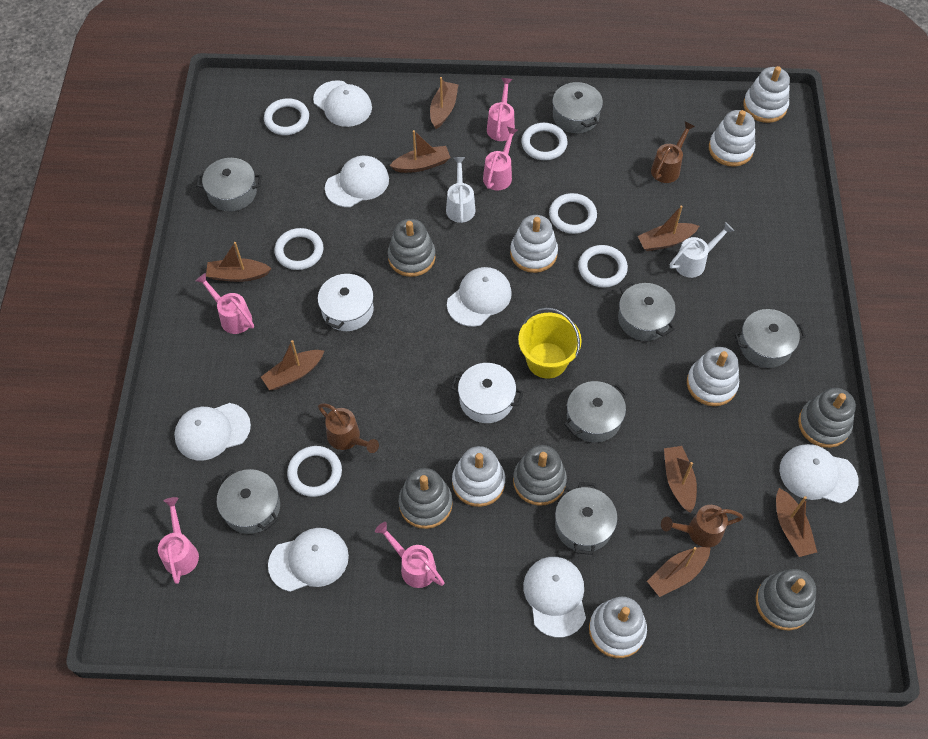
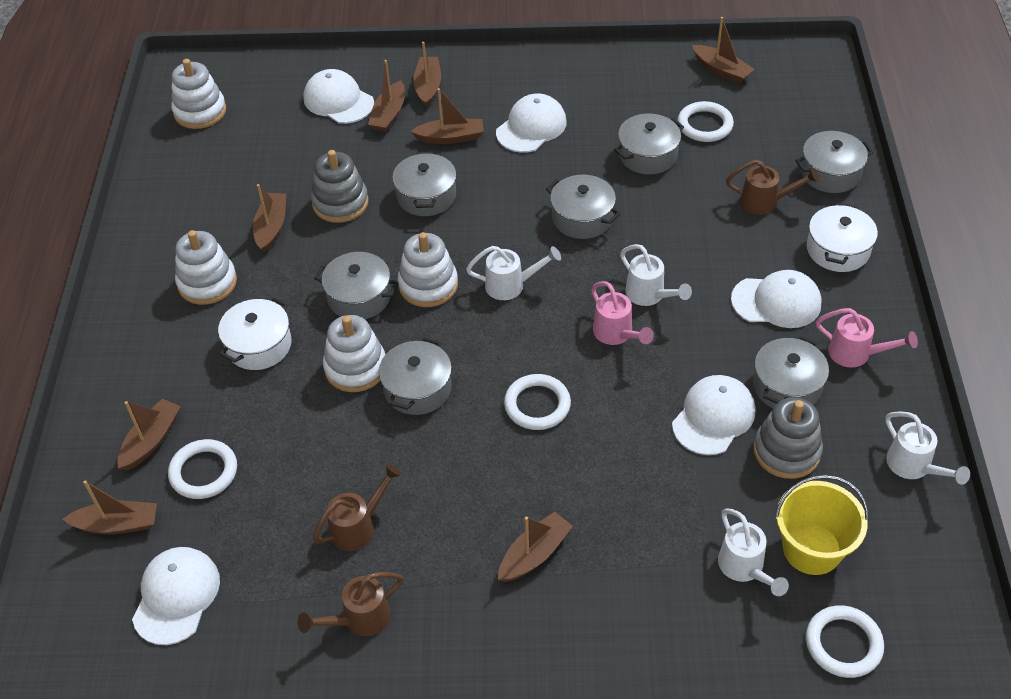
grey stacking toy: [388,219,435,277] [398,468,453,529] [513,445,567,506] [756,569,816,631] [798,388,856,448] = 5 -> [311,150,369,223] [753,397,823,479] = 2
pink watering can: [158,497,199,584] [196,273,254,334] [375,522,445,588] [483,127,518,191] [487,78,515,141] = 5 -> [591,281,654,345] [816,308,918,368] = 2
white cap: [174,403,251,461] [268,528,349,592] [313,80,372,127] [325,156,389,207] [447,267,512,327] [523,557,586,637] [780,444,859,503] = 7 -> [132,547,220,645] [303,69,374,124] [496,94,567,153] [672,375,756,455] [731,270,822,328] = 5
white ring: [264,98,309,135] [275,228,323,270] [287,446,342,497] [521,123,568,160] [549,193,597,234] [578,245,628,288] = 6 -> [168,439,237,499] [504,374,571,430] [677,101,734,142] [806,605,884,678] = 4
white stacking toy: [452,446,505,507] [510,215,558,273] [589,597,647,658] [687,347,739,406] [709,110,755,167] [743,66,790,123] = 6 -> [171,59,226,129] [175,230,237,305] [323,315,386,392] [398,232,458,307] = 4
white watering can: [446,157,475,223] [670,222,734,278] = 2 -> [466,246,561,300] [620,244,692,306] [718,508,789,596] [885,411,970,485] = 4

